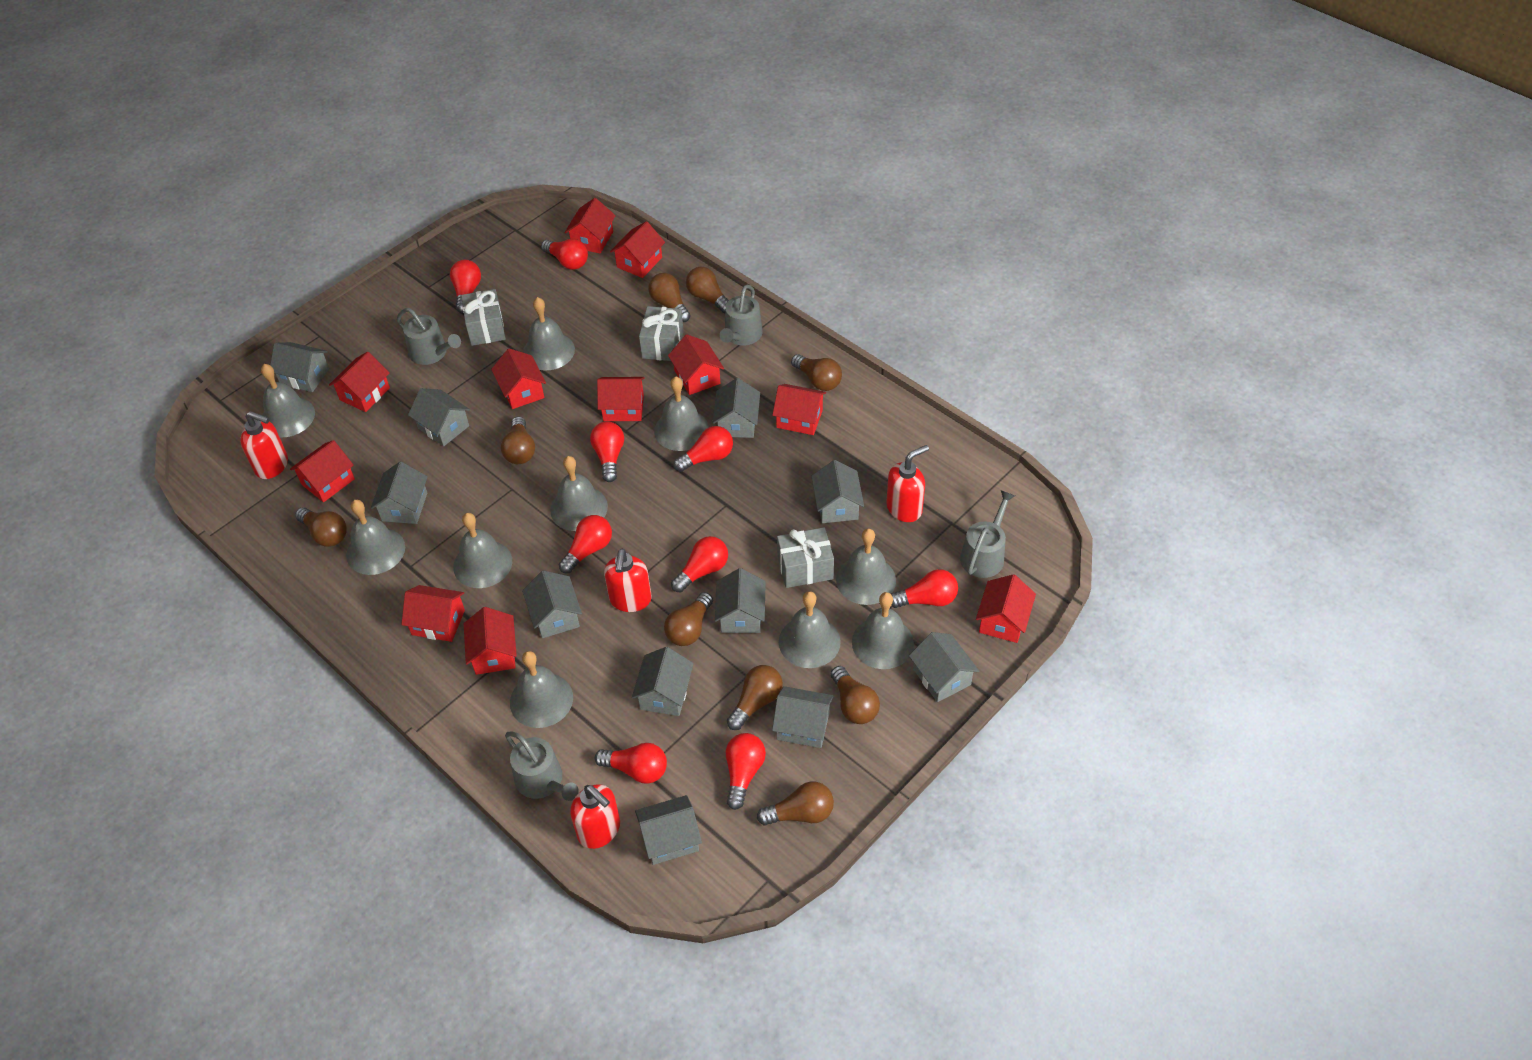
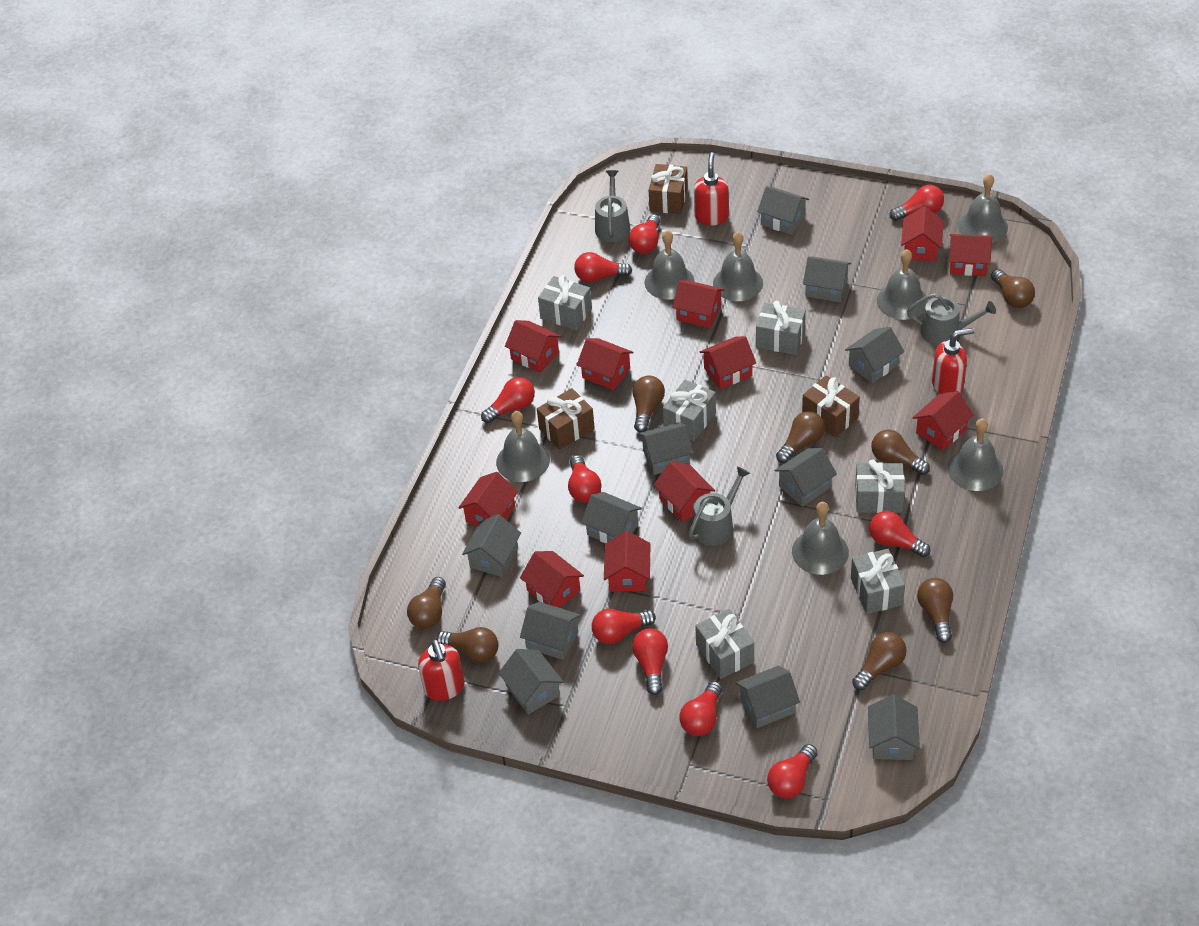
brown gift: none = 0 -> [537,388,595,450] [649,164,688,214] [802,375,860,438] = 3
brown light bulb: [295,507,347,547] [501,416,535,464] [648,273,691,322] [664,592,713,646] [686,267,729,314] [727,665,783,730] [757,781,834,826] [791,354,842,391] [831,666,880,724] = 9 -> [407,577,446,629] [436,627,498,663] [633,376,665,432] [776,411,825,463] [852,632,906,690] [871,430,930,475] [917,578,953,643] [991,269,1035,308] = 8
grey bell: [261,364,315,438] [346,500,405,575] [453,513,512,588] [510,651,573,728] [523,297,575,371] [550,456,608,531] [654,377,709,451] [779,591,841,668] [836,528,896,605] [852,592,914,669] = 10 -> [496,411,550,482] [644,230,695,300] [713,232,763,301] [792,502,849,575] [877,249,928,320] [947,418,1003,491] [958,174,1008,243] = 7
grey gift: [461,289,506,346] [639,306,684,361] [777,527,834,588] = 3 -> [538,275,592,330] [663,379,716,441] [695,609,754,679] [756,301,806,355] [851,549,905,614] [855,459,905,513] = 6
grey watering can: [397,308,461,365] [505,731,579,801] [720,284,763,346] [960,490,1015,578] = 4 -> [595,170,630,242] [689,466,750,546] [907,293,996,345] = 3
red light bulb: [450,260,481,313] [541,239,588,270] [559,515,612,573] [590,421,624,482] [595,743,667,784] [671,536,728,592] [674,426,733,472] [726,733,766,810] [891,569,958,608] = 9 -> [481,377,535,423] [568,455,601,502] [574,252,632,283] [592,609,656,644] [629,215,660,254] [632,628,668,695] [679,681,723,736] [767,744,818,799] [869,511,930,557] [890,185,944,221] = 10
red soap dispenser: [240,411,288,479] [570,784,620,849] [604,549,652,612] [886,445,929,522] = 4 -> [418,639,465,701] [694,152,729,225] [932,328,974,394] = 3

